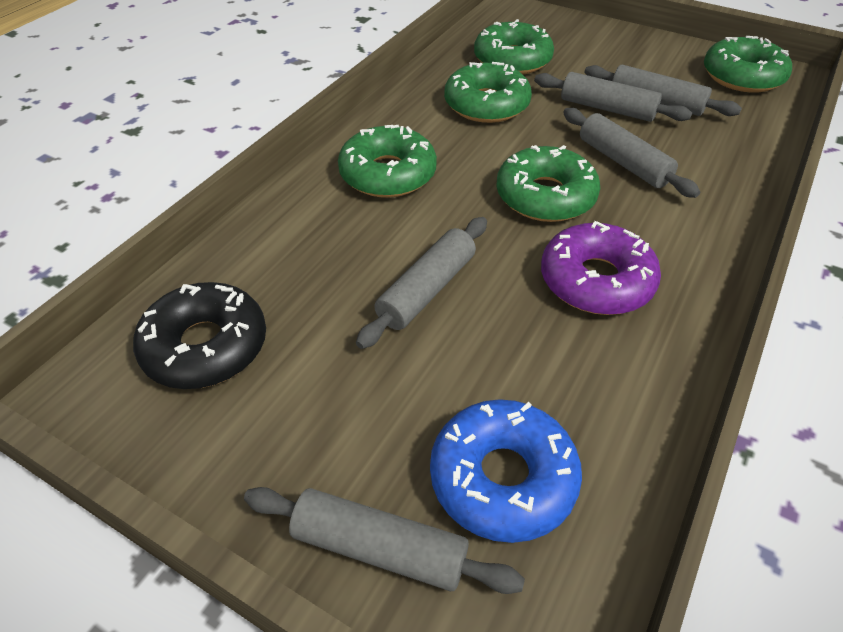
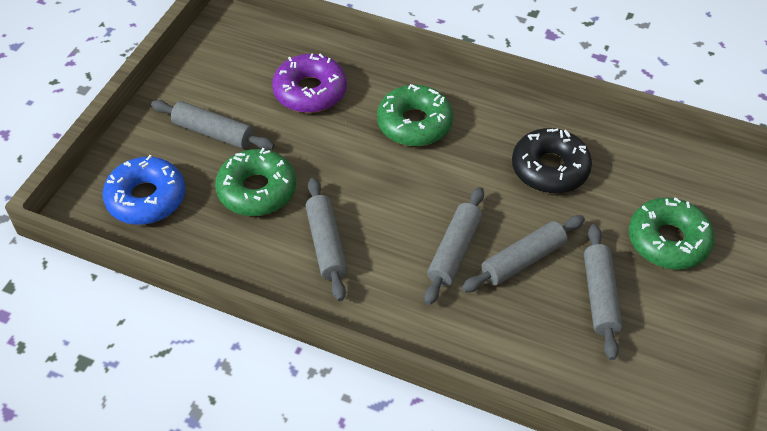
green donut: [338,125,437,198] [444,62,532,123] [474,19,554,74] [496,145,600,222] [704,36,792,93] = 5 -> [215,148,296,216] [377,84,453,146] [629,197,715,270] = 3

